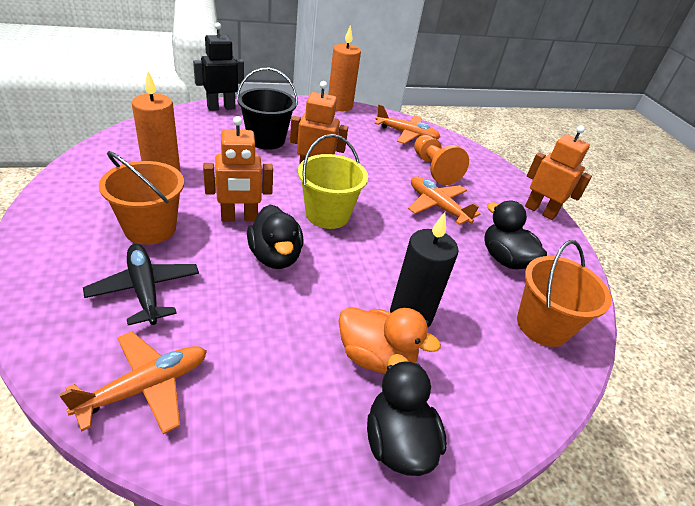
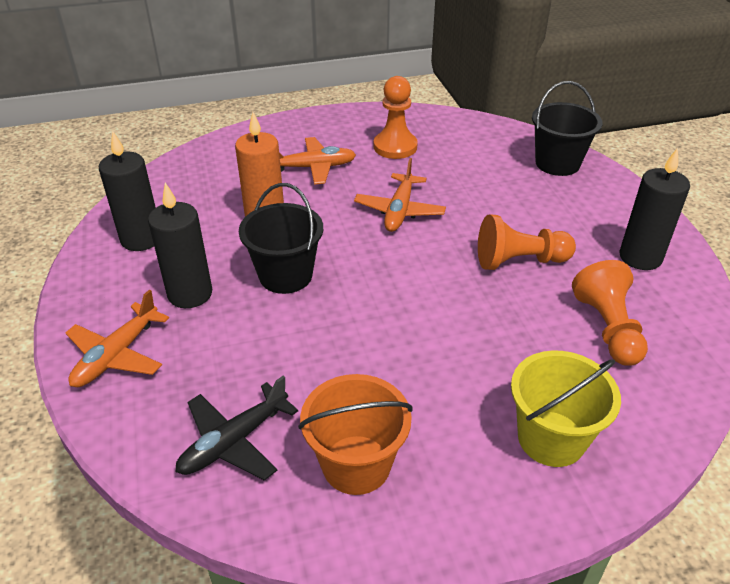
black bucket: [236,68,298,150] = 1 -> [239,183,323,294] [532,81,603,176] = 2
black candle: [390,212,459,327] = 1 -> [99,131,156,251] [148,183,212,308] [619,148,690,270] = 3
black duck: [247,205,304,269] [367,354,447,476] [484,200,547,269] = 3 -> none = 0
black robot: [193,22,244,111] = 1 -> none = 0
orange bucket: [99,151,184,245] [517,240,612,347] = 2 -> [298,374,413,495] = 1
orange candle: [132,71,180,171] [328,25,361,111] = 2 -> [235,112,284,217] = 1
orange duck: [339,307,441,373] = 1 -> none = 0
orange pawn: [414,135,469,185] = 1 -> [374,76,418,159] [478,214,576,270] [572,260,648,366] = 3
orange robot: [203,116,273,222] [290,81,348,165] [525,126,592,220] = 3 -> none = 0

